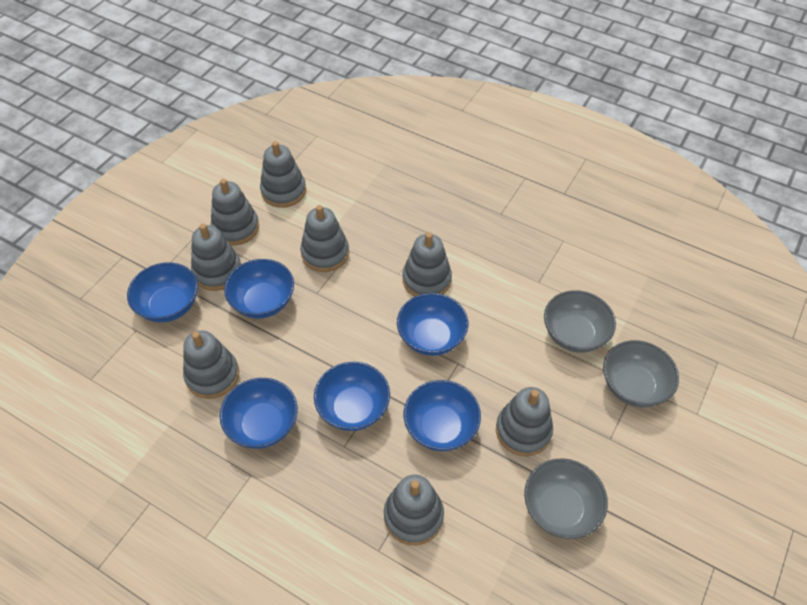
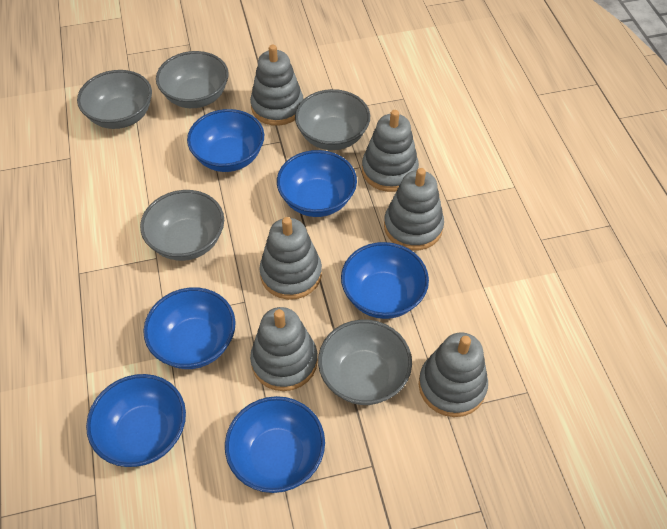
grey bowl: [524,458,608,539] [544,290,616,353] [603,340,679,407] = 3 -> [77,70,152,129] [140,190,224,261] [156,51,229,108] [295,89,370,150] [318,320,412,405] = 5
grey stacking toy: [183,330,239,399] [191,224,241,291] [211,179,259,246] [260,141,306,208] [300,205,349,272] [384,474,444,545] [403,232,452,296] [496,387,553,456] = 8 -> [250,45,303,126] [250,307,318,391] [259,217,322,300] [362,110,419,192] [384,168,444,250] [418,332,488,417] = 6

